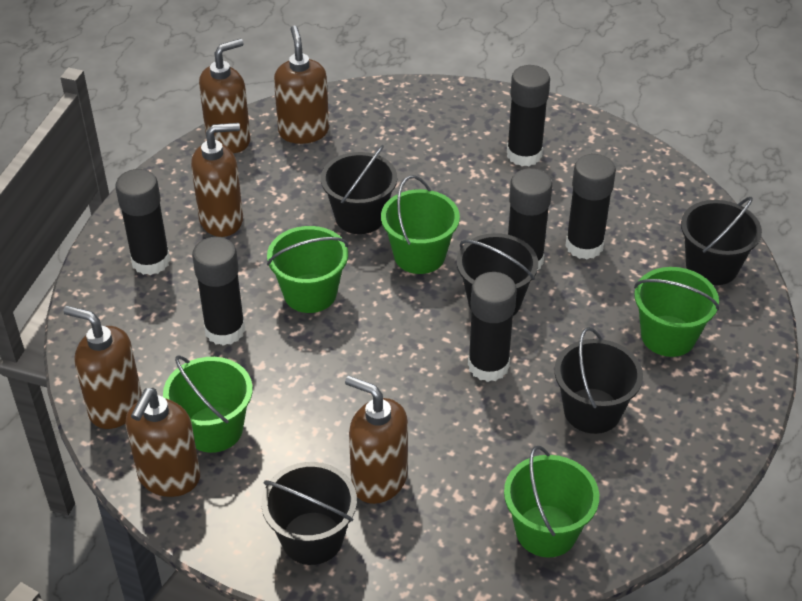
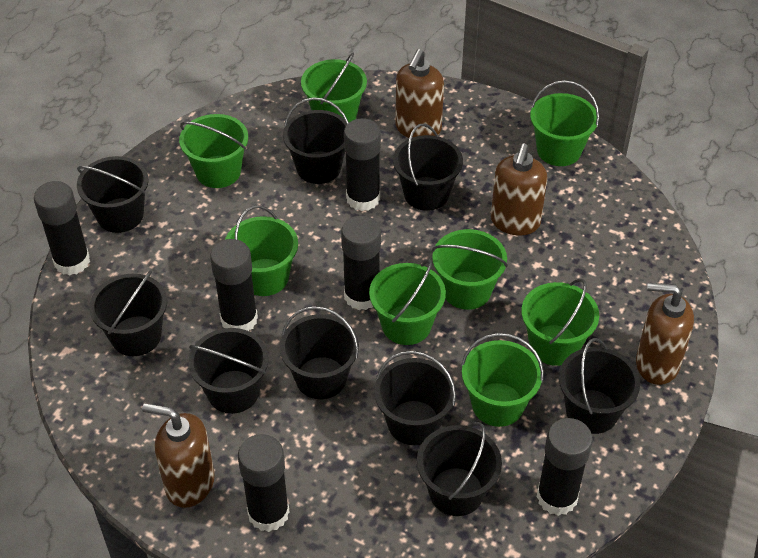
black bucket: [261,462,357,565] [321,145,397,234] [457,233,538,316] [555,327,643,434] [681,197,762,285] = 5 -> [77,156,148,233] [89,270,167,356] [188,328,269,414] [280,306,359,399] [283,97,349,184] [374,351,456,445] [393,124,463,211] [417,422,502,516] [559,338,640,434] = 9
brown soap dispenser: [63,306,142,429] [126,388,200,497] [191,123,243,237] [199,39,251,153] [274,26,329,144] [345,376,408,504] = 6 -> [142,403,215,508] [395,49,444,138] [491,144,547,235] [636,283,694,385] = 4
green bucket: [163,355,253,453] [267,226,348,313] [381,176,460,274] [504,446,599,557] [634,267,720,357] = 5 -> [179,114,248,188] [225,205,298,296] [301,53,367,122] [369,259,446,345] [432,229,508,310] [461,333,544,427] [521,278,599,366] [530,80,599,166] = 8

